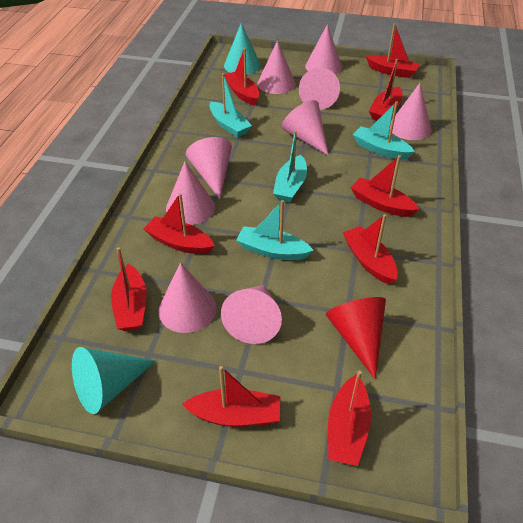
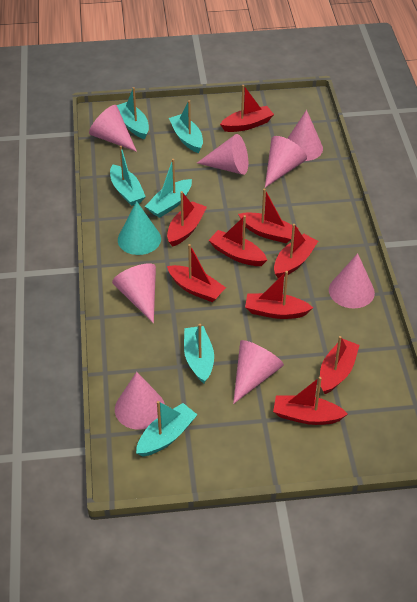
pink cone: [158,262,217,333] [166,161,215,225] [186,137,232,199] [221,285,282,344] [257,40,296,94] [282,100,329,156] [299,67,340,110] [305,24,342,75] [390,83,432,140] = 9 -> [89,105,137,152] [112,263,156,324] [115,372,165,430] [197,134,248,175] [233,340,284,404] [265,136,307,188] [287,110,323,161] [329,253,375,308] = 8
red cone: [326,297,386,379] = 1 -> none = 0
turquoise boat: [210,73,252,138] [236,200,314,260] [273,130,307,203] [353,101,415,160] = 4 -> [110,146,146,206] [117,87,149,139] [136,401,197,457] [145,159,192,218] [169,100,203,153] [184,324,214,383] = 6
turquoise cone: [72,347,156,414] [224,23,261,75] = 2 -> [118,201,161,255] = 1

